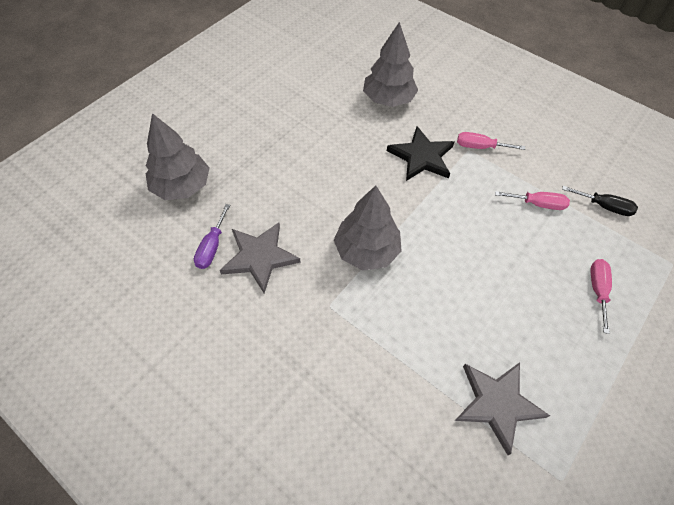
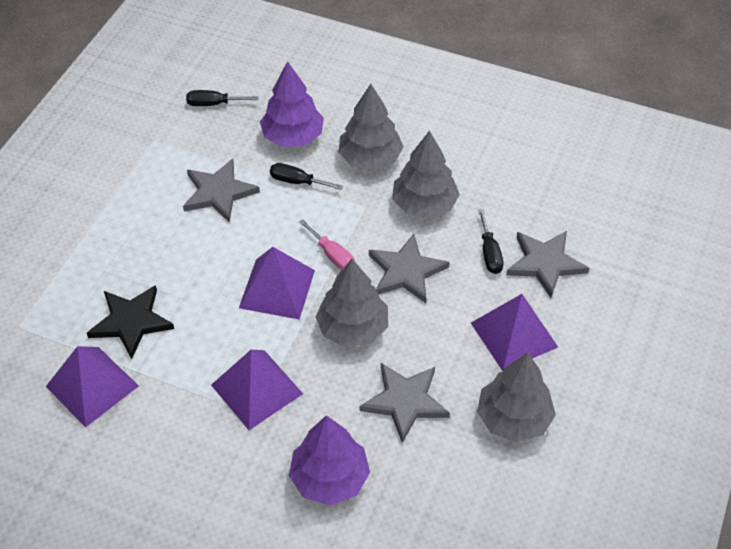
black screwdriver: [562,186,638,216] = 1 -> [186,90,259,106] [270,163,343,190] [478,209,503,274] = 3
grey star: [220,223,301,293] [455,362,550,455] = 2 -> [183,159,260,222] [360,363,450,443] [369,234,450,303] [506,231,589,298] = 4
grey tree: [146,113,209,200] [334,185,402,271] [363,22,418,107] = 3 -> [315,259,388,348] [338,84,404,170] [392,131,460,219] [477,353,556,443] = 4
pink screwdriver: [457,132,525,150] [495,191,570,210] [591,259,612,334] = 3 -> [299,219,355,270] = 1
purple pyramid: none = 0 -> [46,346,139,427] [211,349,303,430] [239,247,315,320] [471,294,558,371] = 4
purple screwdriver: [194,204,230,269] = 1 -> none = 0
purple tree: none = 0 -> [260,61,324,147] [289,415,370,506] = 2

